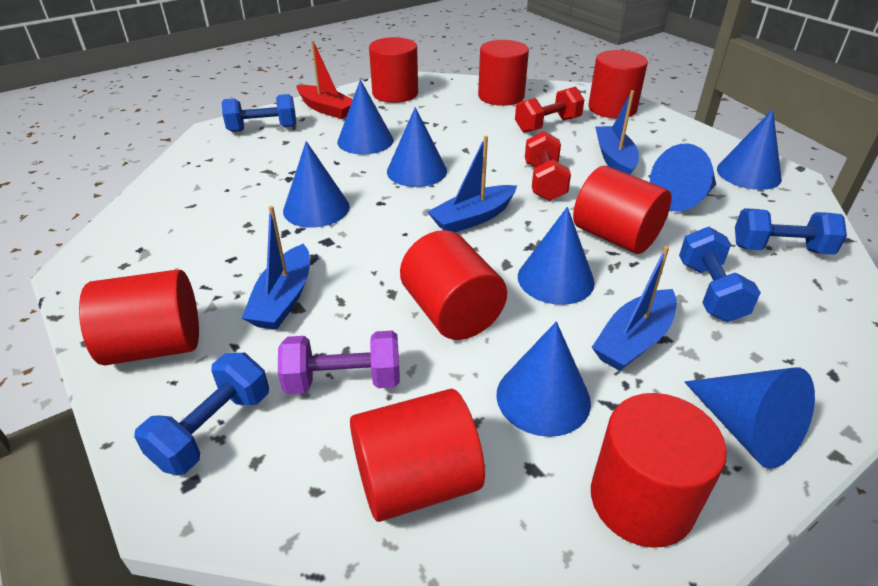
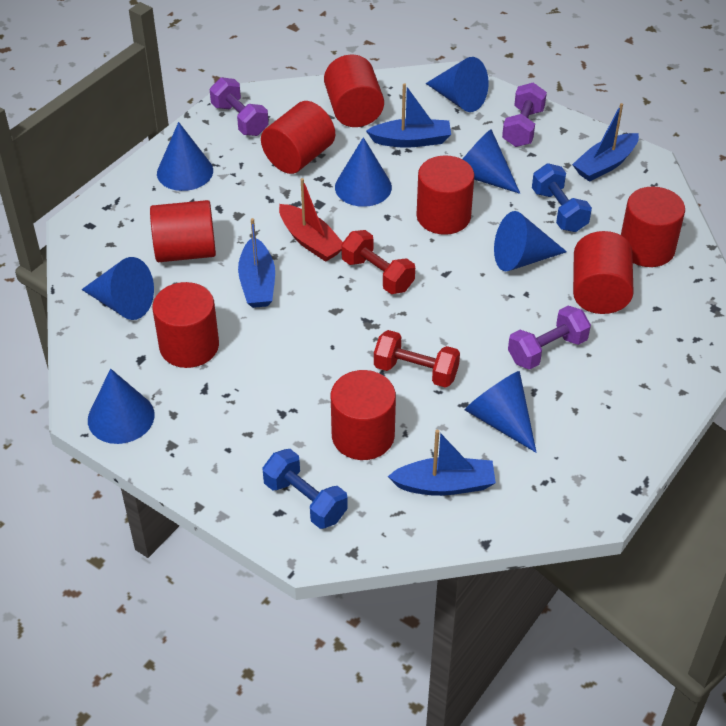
blue dumbbell: [134,353,269,475] [222,94,297,132] [679,227,761,322] [735,208,847,255] = 4 -> [262,449,348,529] [532,163,592,232] = 2
purple dumbbell: [278,331,400,394] = 1 -> [210,77,269,136] [502,83,547,147] [508,306,591,370] = 3

